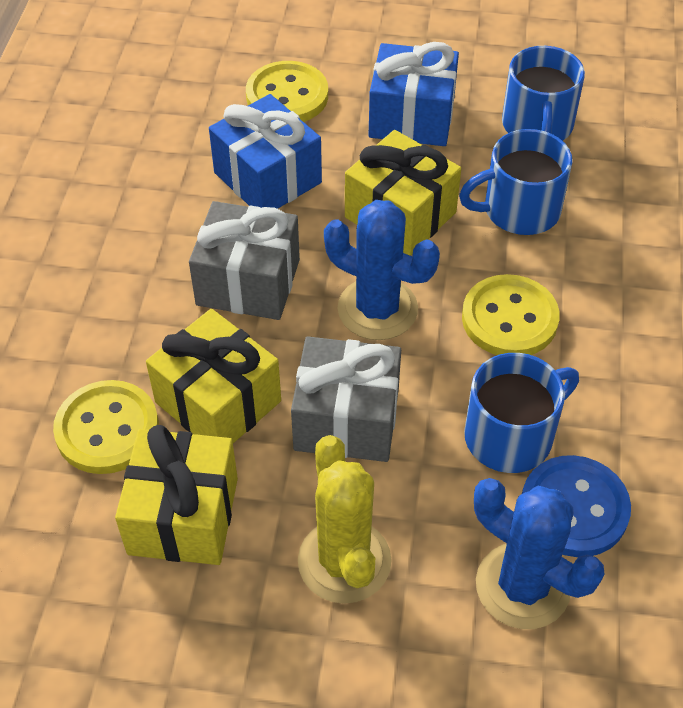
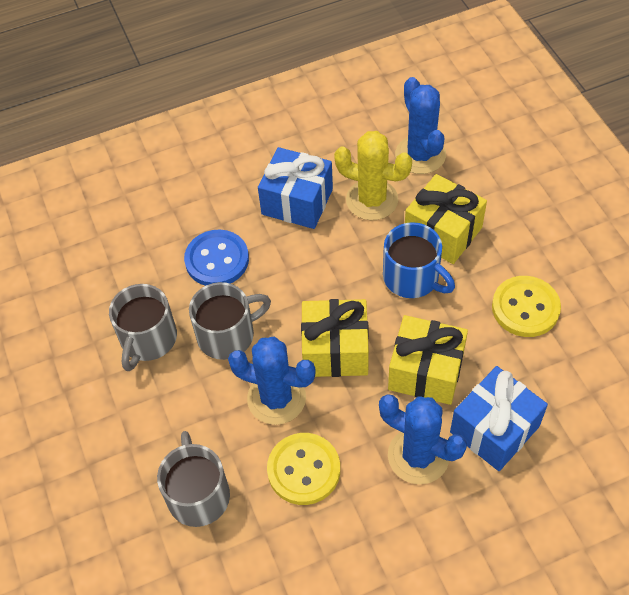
blue cactus: [324,200,440,340] [474,478,604,629] = 2 -> [228,337,316,425] [379,394,467,484] [395,77,446,174] = 3
blue mug: [459,129,572,235] [464,353,579,473] [502,46,585,141] = 3 -> [383,222,455,298] = 1
grey gift: [189,201,300,320] [291,336,401,462] = 2 -> none = 0
grey mug: none = 0 -> [109,284,177,371] [157,431,230,527] [189,282,271,360] = 3
yellow button: [53,380,159,474] [246,61,328,122] [462,274,560,355] = 3 -> [267,433,340,505] [492,276,561,337] = 2

